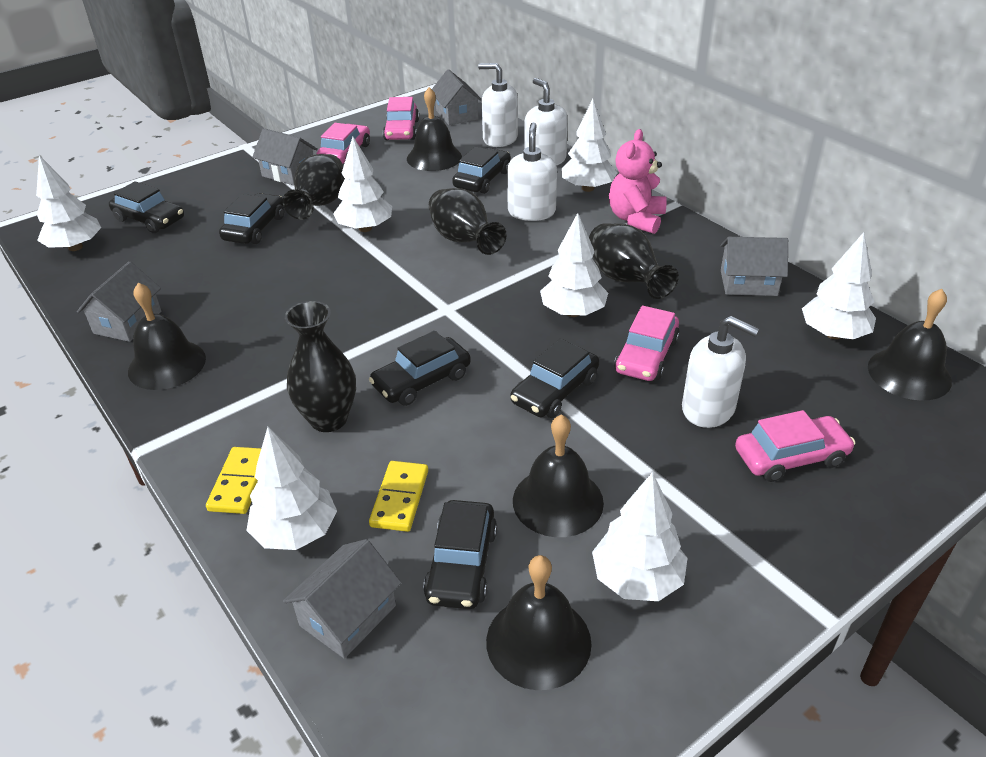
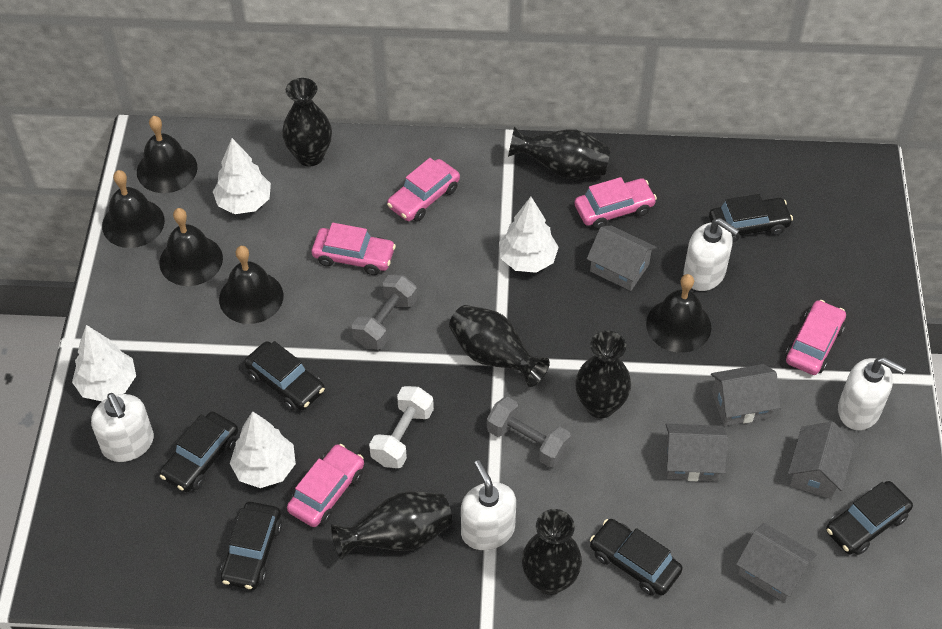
black vase: [283,154,345,220] [285,301,356,432] [429,188,507,255] [589,223,679,299] = 4 -> [282,78,332,166] [331,491,452,560] [449,305,550,387] [508,127,611,179] [522,509,582,595] [575,331,631,418] = 6
grey dumbbell: none = 0 -> [352,275,417,350] [487,397,571,467] = 2
pink car: [317,123,370,164] [383,97,419,140] [614,306,680,381] [735,410,855,482] = 4 -> [287,444,364,527] [312,223,396,275] [387,158,460,222] [574,177,657,229] [785,300,846,375] = 5
pink teddy bear: [609,129,667,234] = 1 -> none = 0
white dumbbell: none = 0 -> [369,386,434,468] = 1
white tree: [36,155,101,251] [247,427,337,550] [333,136,392,232] [540,213,608,317] [562,99,617,192] [592,472,688,601] [802,232,876,339] = 7 -> [72,325,136,401] [213,138,271,214] [230,411,296,488] [499,197,559,273] = 4
yellow domino: [206,447,261,514] [369,461,428,532] = 2 -> none = 0

